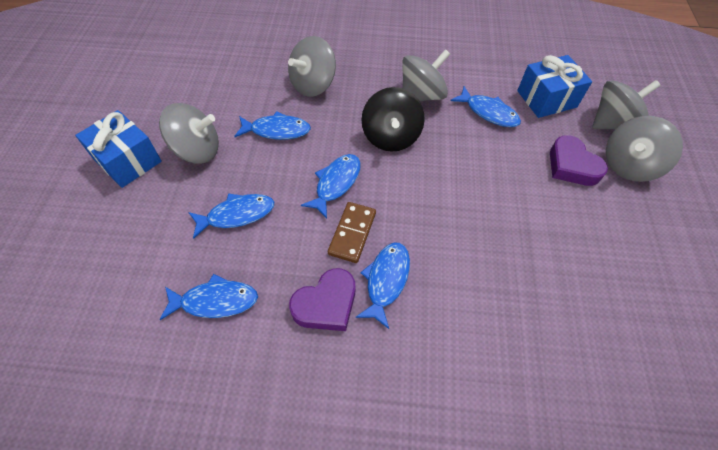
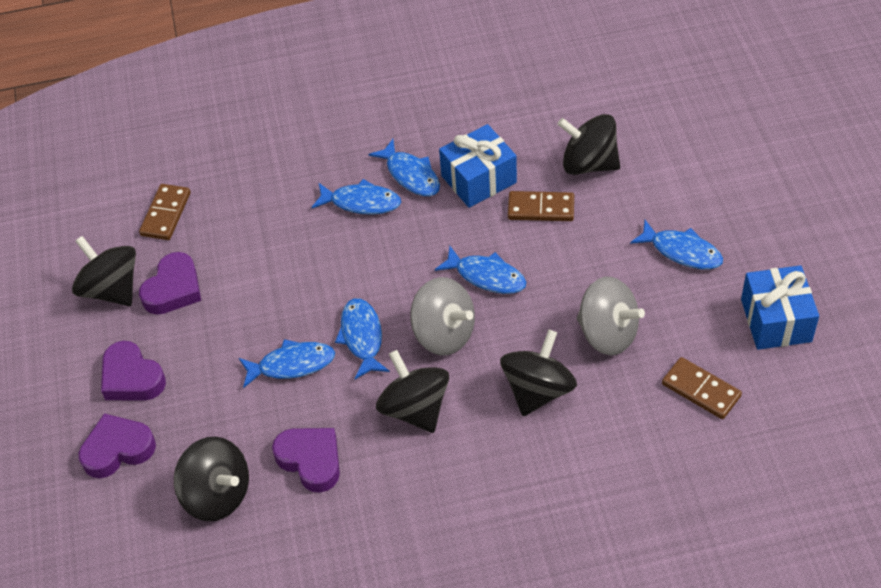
black spinning top: [361,87,425,152] = 1 -> [72,236,136,306] [174,437,249,521] [376,350,449,433] [500,330,577,416] [557,114,620,175] = 5
brown domino: [328,202,376,263] = 1 -> [139,184,191,240] [508,191,574,221] [662,357,742,419] = 3
grey spinning top: [159,103,219,163] [288,36,336,97] [402,49,450,101] [592,80,661,129] [606,116,683,182] = 5 -> [410,277,475,355] [577,277,645,355] = 2
purple heart: [289,268,355,331] [550,135,608,186] = 2 -> [78,413,156,478] [101,341,166,400] [139,252,201,315] [272,428,340,493] = 4

